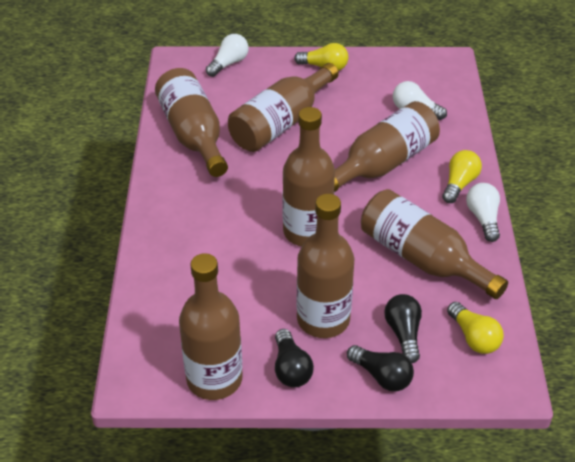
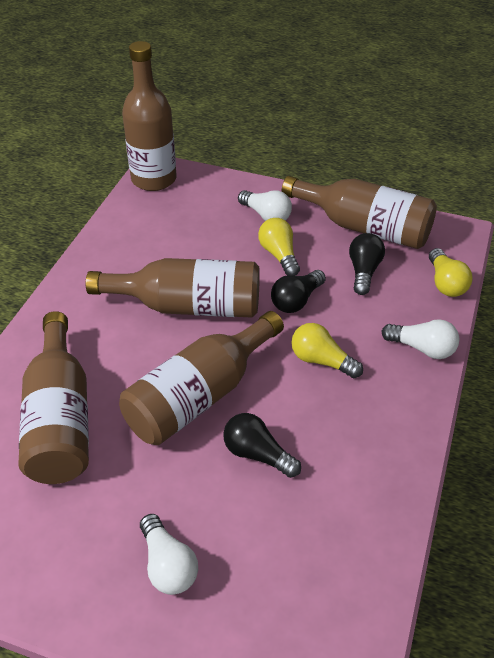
brown bottle: [155,68,228,177] [179,253,242,400] [228,63,339,152] [283,107,335,247] [296,194,354,338] [334,101,440,192] [361,189,508,299] = 7 -> [18,311,89,484] [86,258,260,318] [119,311,284,445] [122,41,176,191] [282,176,437,249] = 5

